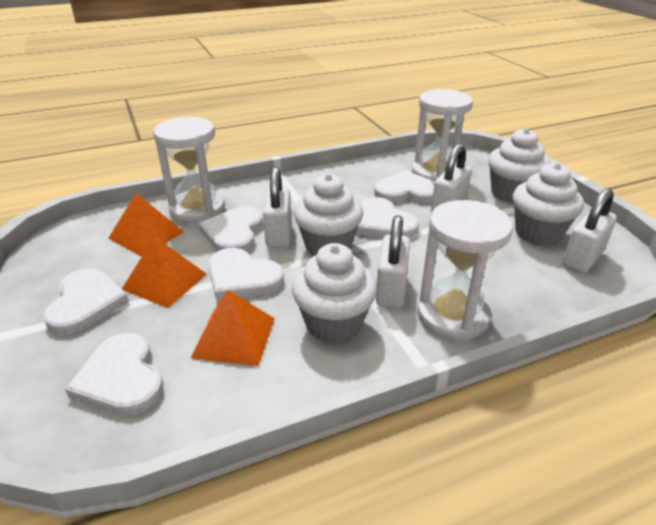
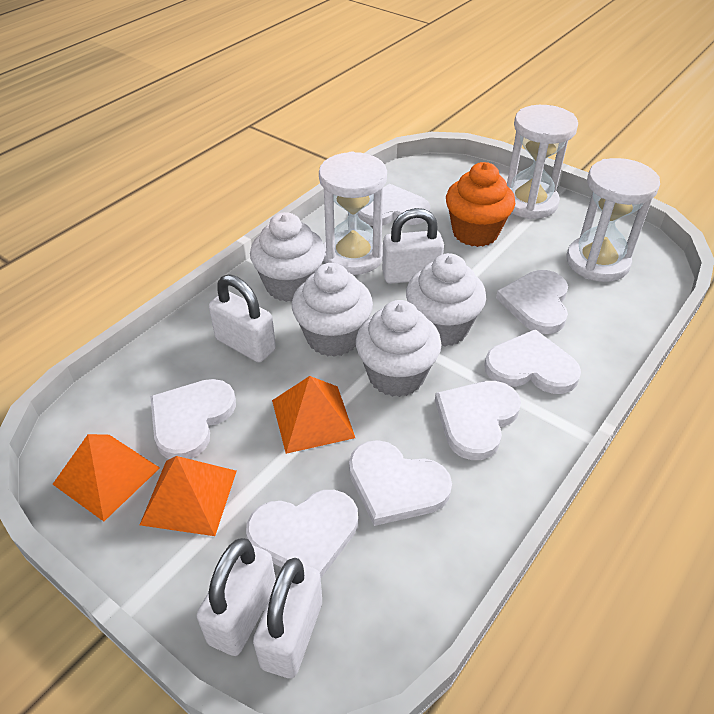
orange cupcake: none = 0 -> [446,162,515,247] = 1
white heart: [43,268,129,335] [65,333,164,416] [199,207,263,252] [208,248,284,300] [357,197,419,238] [374,170,435,203] = 6 -> [150,379,236,459] [246,490,358,578] [349,440,452,526] [358,184,430,226] [435,381,521,460] [484,329,581,394] [496,270,568,334] = 7

